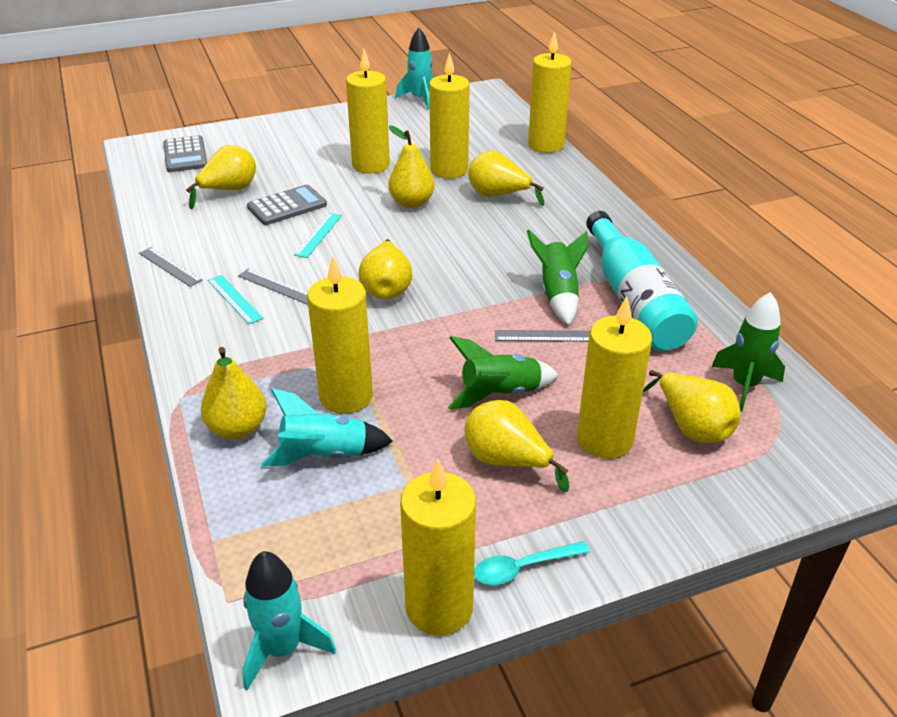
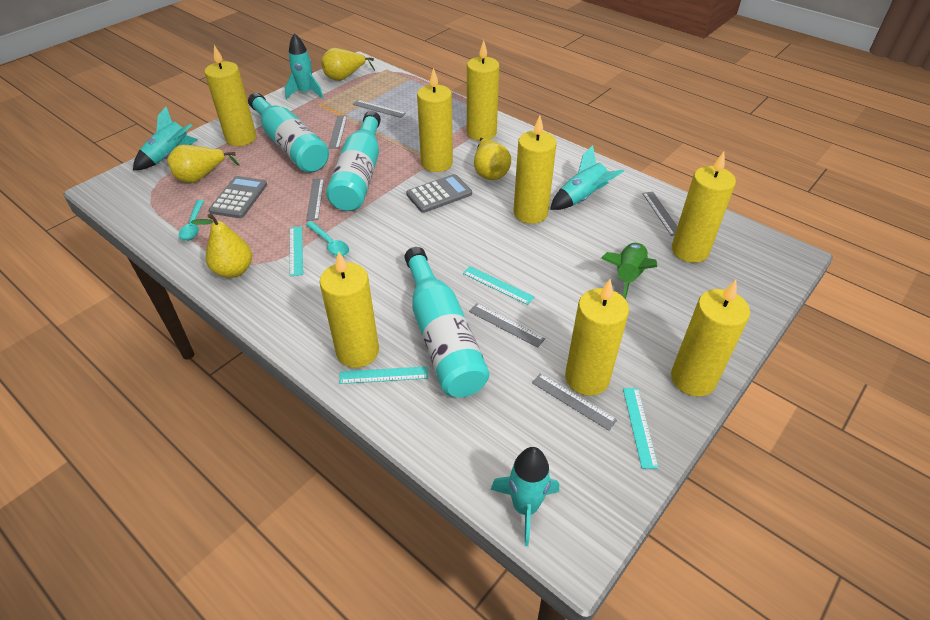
green rocket: [448,336,558,410] [527,229,588,325] [711,292,785,411] = 3 -> [601,242,657,299] = 1
grey ruler: [139,247,203,287] [238,268,308,305] [495,330,590,342] = 3 -> [306,178,324,221] [329,116,347,149] [352,100,406,118] [469,303,545,348] [532,373,617,431] [642,192,678,236] = 6
turquoise bottle: [586,211,698,351] = 1 -> [248,93,329,173] [326,111,381,211] [404,247,489,397] = 3
turquoise rocket: [242,551,336,690] [261,388,393,466] [396,28,434,110] = 3 -> [133,107,198,170] [285,33,323,99] [491,447,559,546] [550,145,624,210] = 4
turquoise ruler: [208,275,264,324] [294,213,342,258] = 2 -> [290,226,303,277] [339,366,428,384] [463,266,534,305] [623,388,659,469] = 4
turquoise spoon: [474,541,590,585] = 1 -> [179,200,204,241] [306,221,349,256] = 2
yellow candle: [307,256,373,414] [346,49,390,174] [400,459,476,636] [429,52,470,178] [528,31,572,153] [577,296,652,459] = 6 -> [204,45,257,146] [320,251,379,368] [417,68,453,172] [467,40,499,141] [513,116,557,224] [565,279,629,396] [671,280,750,397] [672,152,736,263] = 8
yellow pear: [186,145,256,209] [201,347,267,439] [359,239,412,299] [389,126,435,208] [464,400,569,492] [468,151,544,206] [643,370,740,443] = 7 -> [167,145,240,183] [191,213,252,278] [321,48,375,81] [474,138,511,180] = 4

